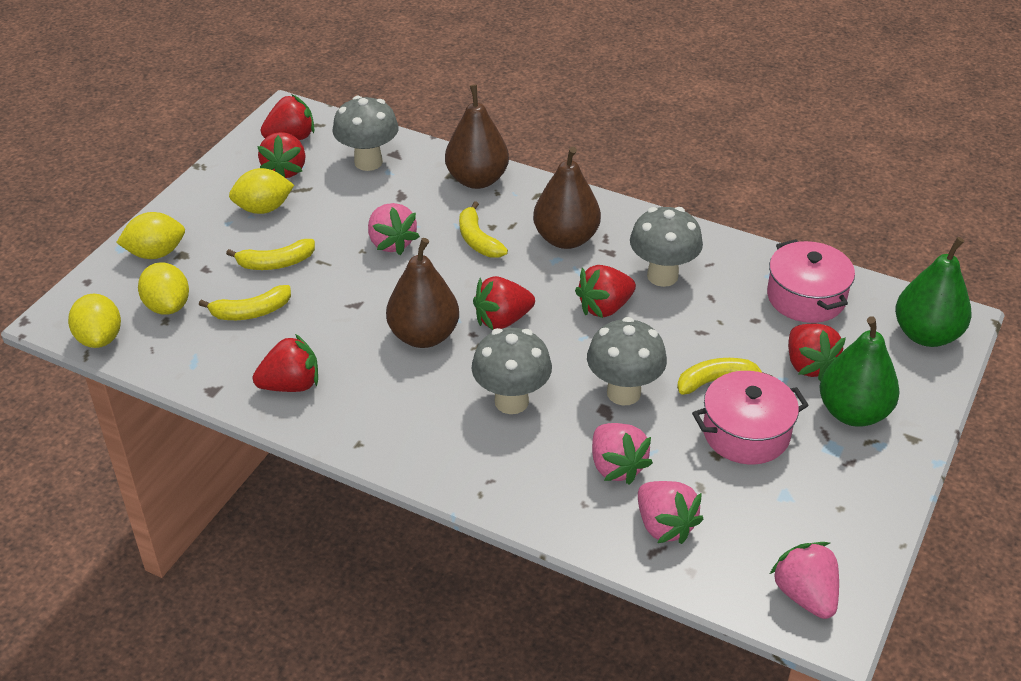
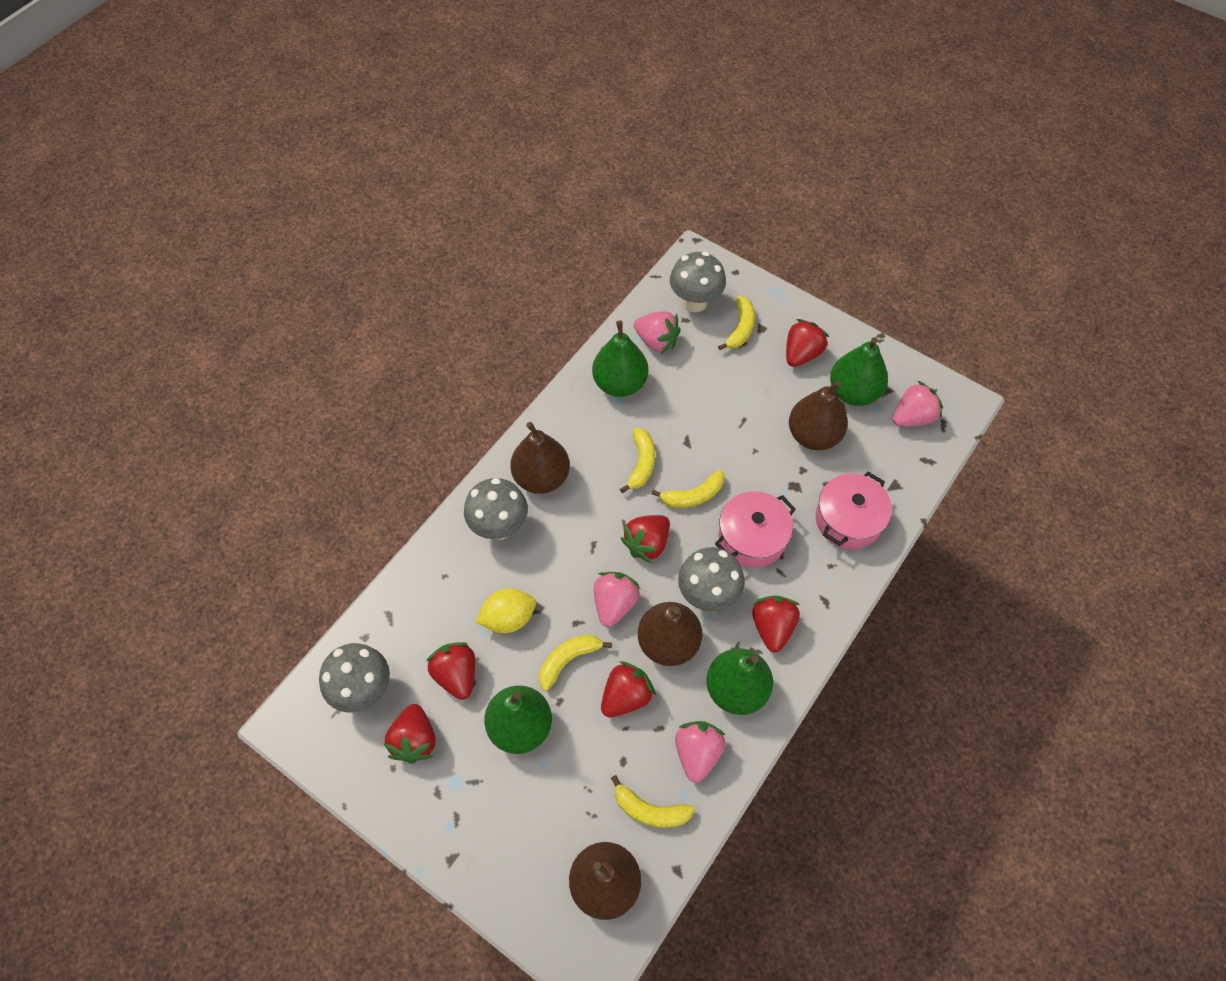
brown pear: [386,238,459,348] [445,85,509,189] [533,147,601,249] = 3 -> [510,422,570,494] [569,842,641,920] [638,602,702,666] [789,381,848,450] = 4
green pear: [820,316,900,427] [895,237,971,347] = 2 -> [484,685,552,754] [592,320,648,397] [706,648,773,715] [830,337,888,406] = 4
yellow banana: [199,285,291,320] [226,239,315,270] [459,201,508,258] [677,358,772,395] = 4 -> [539,634,612,691] [611,775,695,828] [620,428,655,493] [652,470,725,508] [718,296,755,350] = 5
yellow lemon: [68,294,121,348] [116,212,185,259] [138,262,189,315] [229,168,294,214] = 4 -> [476,588,536,633] = 1

